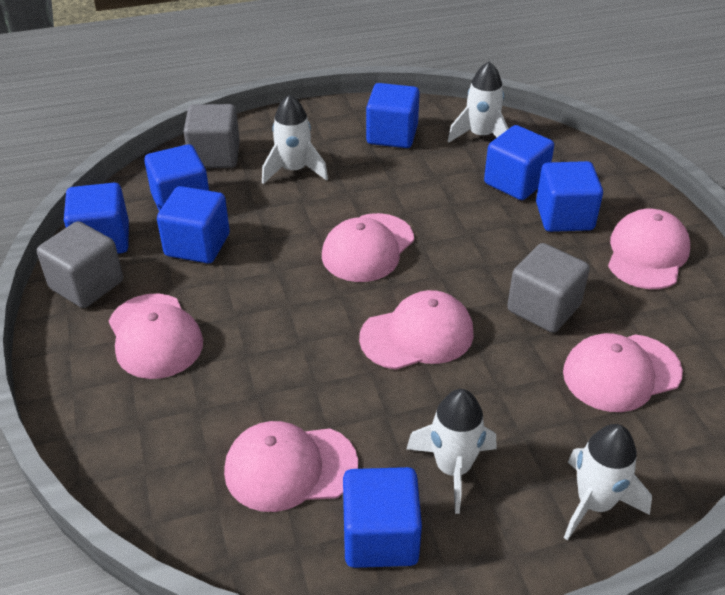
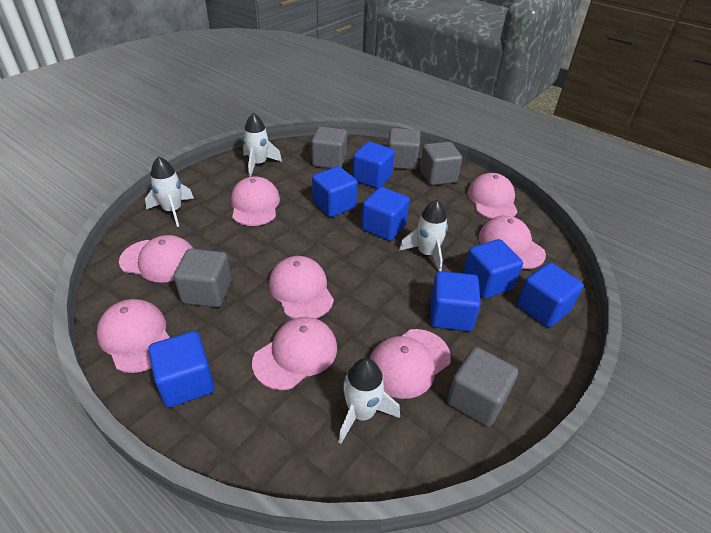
grey cube: [37,221,123,308] [184,104,240,168] [507,243,590,333] = 3 -> [174,249,231,307] [311,127,347,169] [388,128,420,170] [420,142,462,185] [447,347,518,427] = 5
pink cap: [109,294,203,379] [224,421,358,512] [322,213,414,282] [359,290,474,370] [563,333,683,412] [608,209,690,289] = 6 -> [96,299,170,373] [119,235,194,283] [231,176,280,226] [252,317,337,390] [269,256,334,319] [369,329,451,399] [467,173,518,219] [479,215,546,269] = 8

